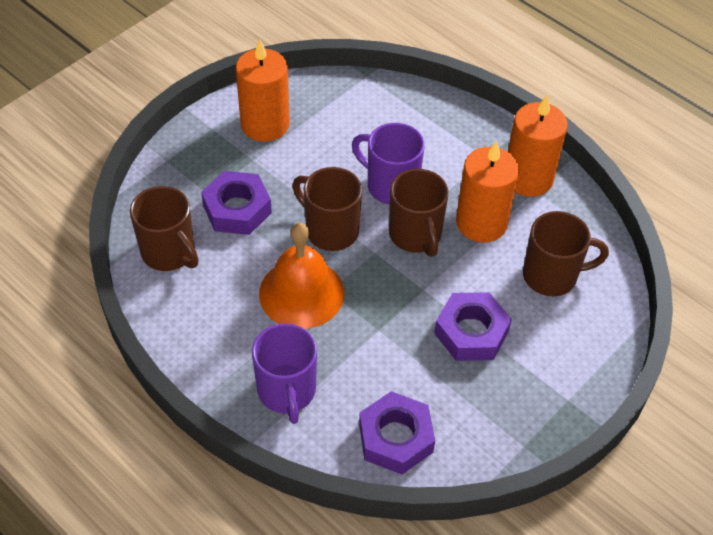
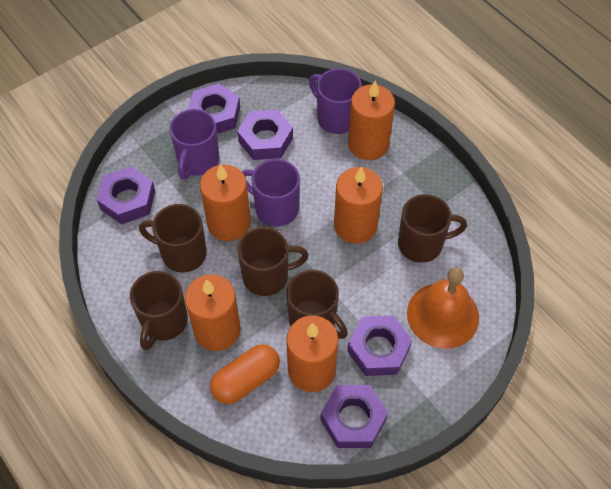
brown mug: [130,186,199,271] [292,167,362,251] [389,169,449,257] [523,211,609,296] = 4 -> [130,271,188,350] [139,204,207,273] [237,227,309,296] [287,270,348,339] [398,194,467,263] = 5
orange candle: [236,39,290,142] [456,140,519,242] [508,95,568,197] = 3 -> [185,274,241,351] [200,164,251,241] [286,315,338,392] [334,167,383,244] [348,81,395,160] = 5
orange capsule: none = 0 -> [210,344,280,404] = 1
purple mug: [252,323,317,424] [352,123,425,204] = 2 -> [169,109,219,180] [242,159,300,227] [309,68,362,134] = 3
purple nut: [201,171,272,235] [359,391,435,474] [434,292,512,361] = 3 -> [97,167,155,224] [188,83,240,134] [237,109,293,160] [320,385,388,448] [347,316,412,376] = 5

